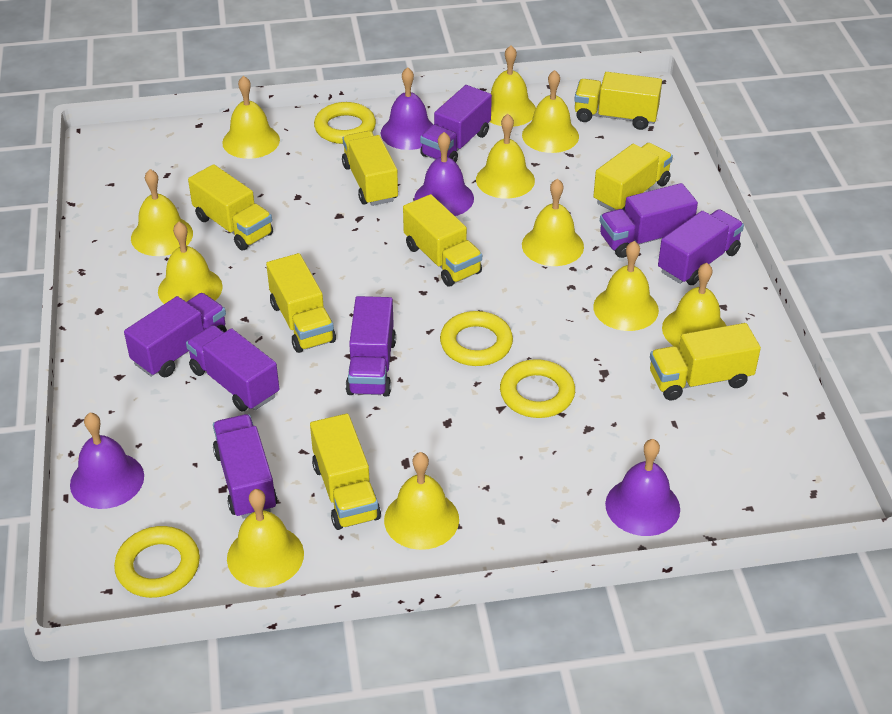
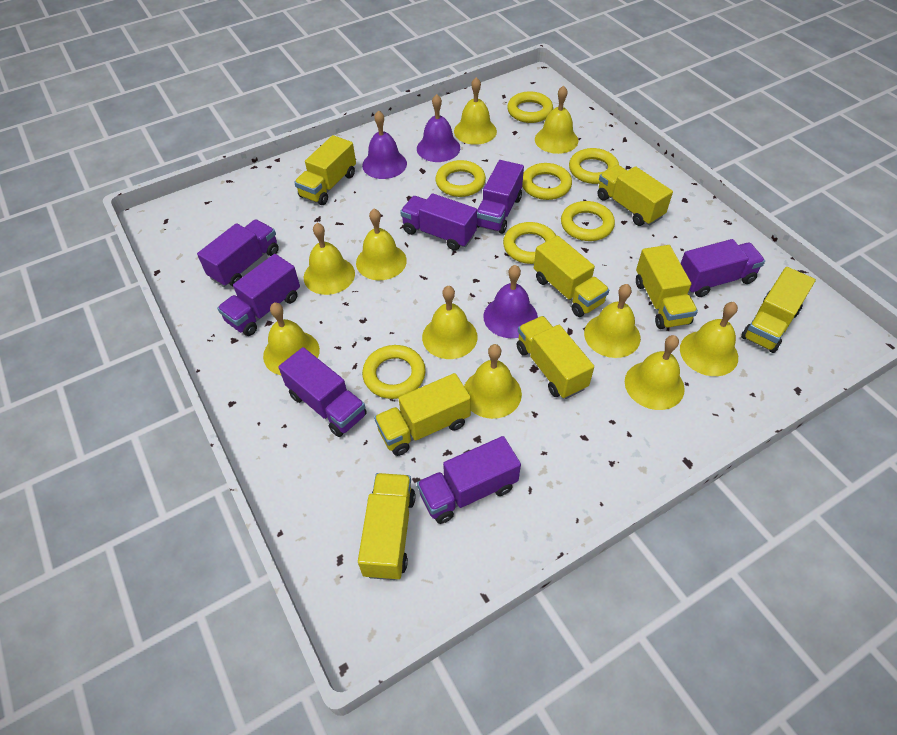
purple bell: [70,413,144,509] [381,67,434,150] [414,132,474,216] [605,439,680,536] = 4 -> [362,110,407,179] [417,94,460,162] [483,265,538,338] = 3
yellow bell: [131,169,193,256] [158,222,223,304] [222,76,280,159] [227,489,304,588] [384,452,459,550] [476,114,535,199] [490,46,536,127] [522,70,579,153] [522,178,584,266] [593,241,659,331] [662,263,726,349] = 11 -> [263,303,320,375] [304,223,355,295] [356,209,407,280] [422,286,478,359] [454,77,497,145] [464,344,522,419] [535,85,578,154] [584,284,640,358] [625,335,685,410] [680,302,738,376] = 10
yellow ring: [114,526,200,598] [314,102,376,144] [440,311,513,366] [500,359,575,418] = 4 -> [362,345,426,399] [435,160,486,197] [503,222,556,264] [507,91,553,123] [522,163,572,200] [561,201,615,241] [569,148,619,184] = 7

